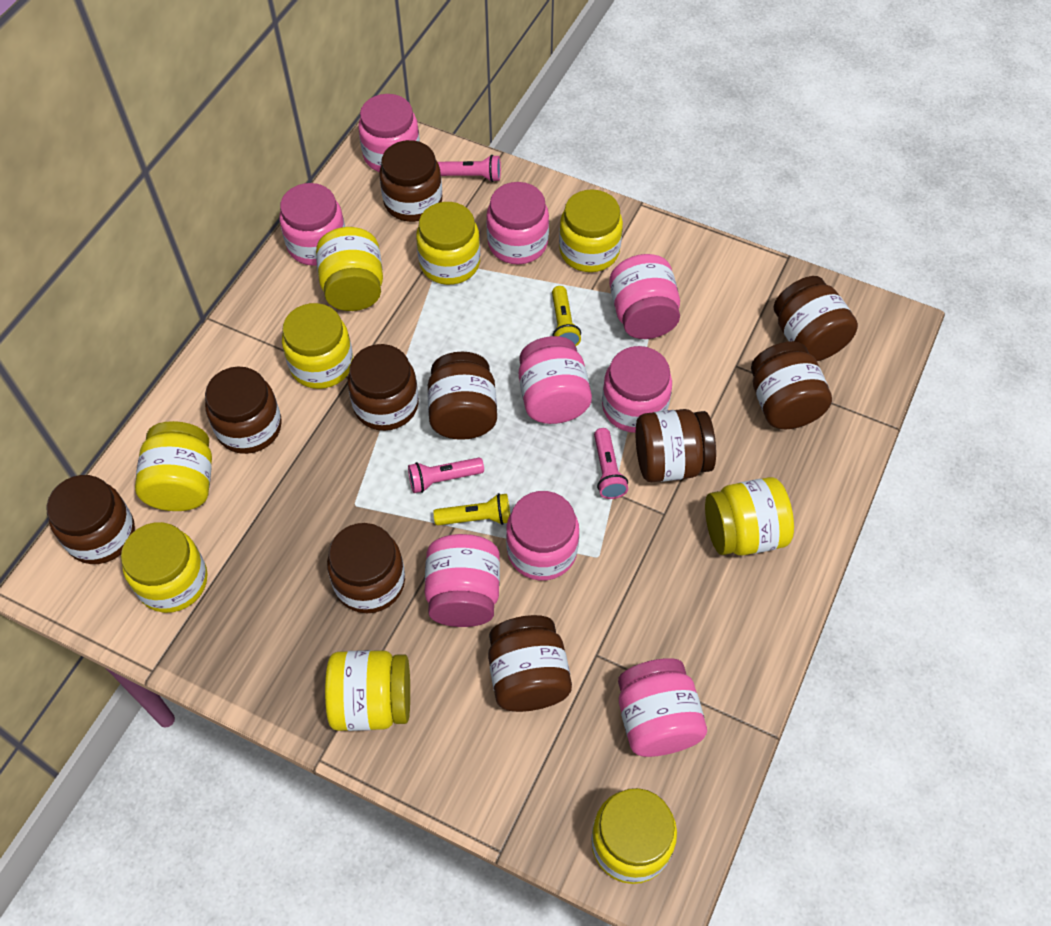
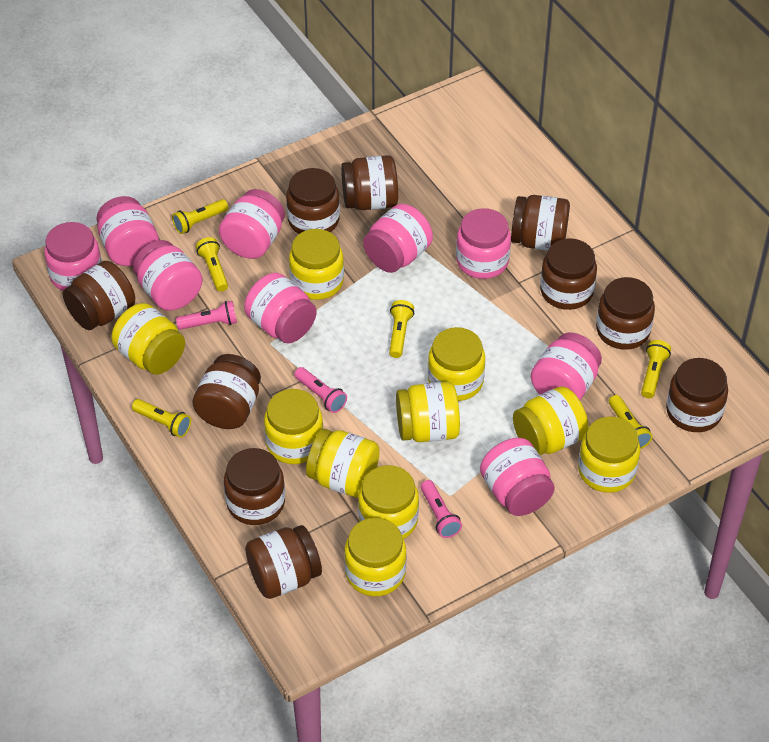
yellow flashlight: [434,493,510,525] [552,286,581,346] = 2 -> [132,399,191,438] [172,199,228,234] [196,237,228,292] [389,300,414,358] [609,395,652,449] [641,340,671,398] = 6
yellow jar: [121,522,208,613] [135,421,212,511] [282,303,353,389] [316,227,383,311] [325,650,410,731] [416,202,480,285] [559,189,623,272] [591,788,677,884] [705,477,794,555] = 9 -> [111,303,185,375] [264,389,323,464] [289,229,344,300] [306,429,380,498] [344,517,406,596] [358,465,419,539] [396,382,460,442] [428,327,485,401] [513,386,589,455] [578,416,640,493] = 10

